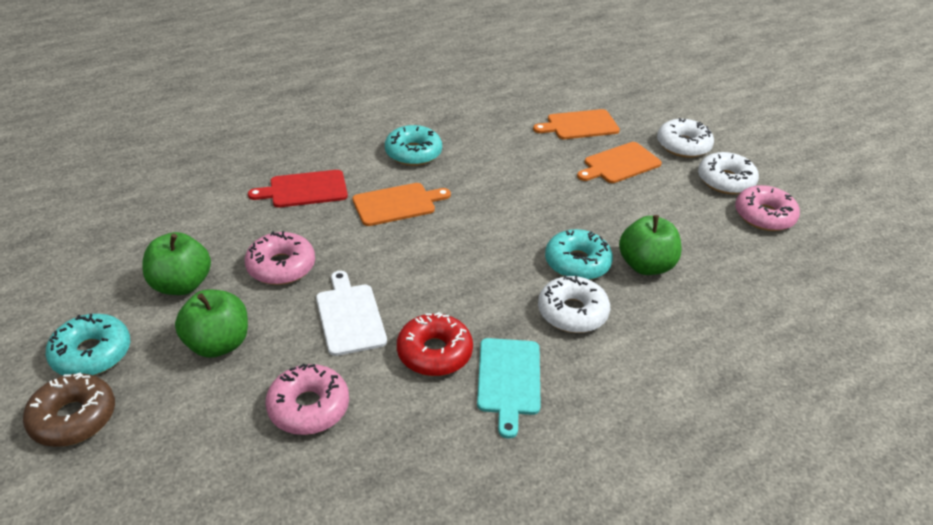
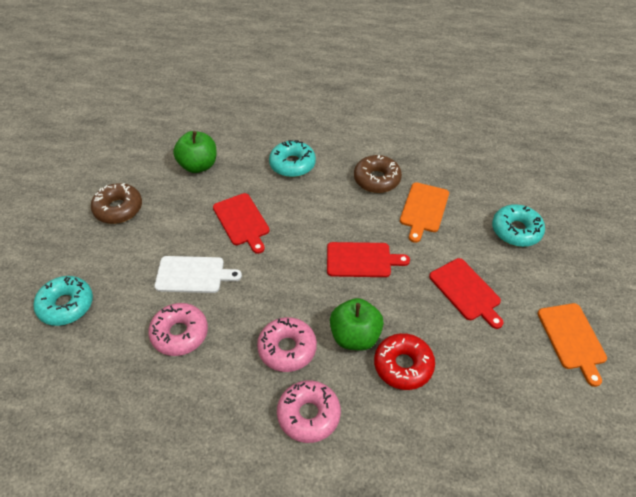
brown donut: [23,372,115,447] = 1 -> [91,183,142,224] [354,155,402,193] = 2
green apple: [142,232,211,295] [175,289,248,358] [619,215,682,275] = 3 -> [173,131,216,173] [330,298,384,351] = 2
orange cutting board: [353,183,451,226] [533,109,620,139] [577,142,662,183] = 3 -> [400,182,449,243] [538,303,607,387] = 2
red cutting board: [248,170,348,208] = 1 -> [213,193,270,254] [327,242,410,277] [429,258,504,329] = 3
turquoise cutting board: [477,338,541,439] = 1 -> none = 0
white donut: [538,275,610,333] [657,118,714,158] [698,152,759,194] = 3 -> none = 0

